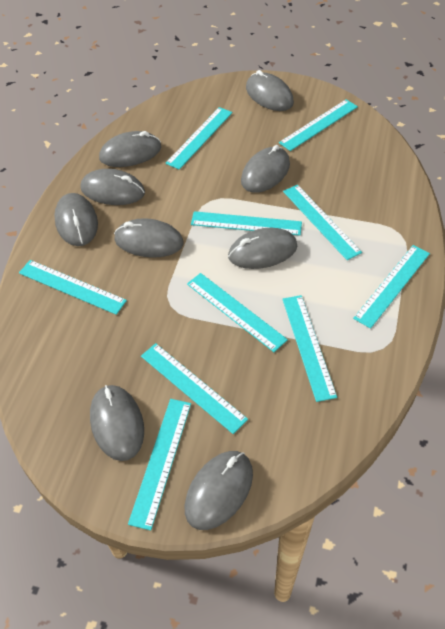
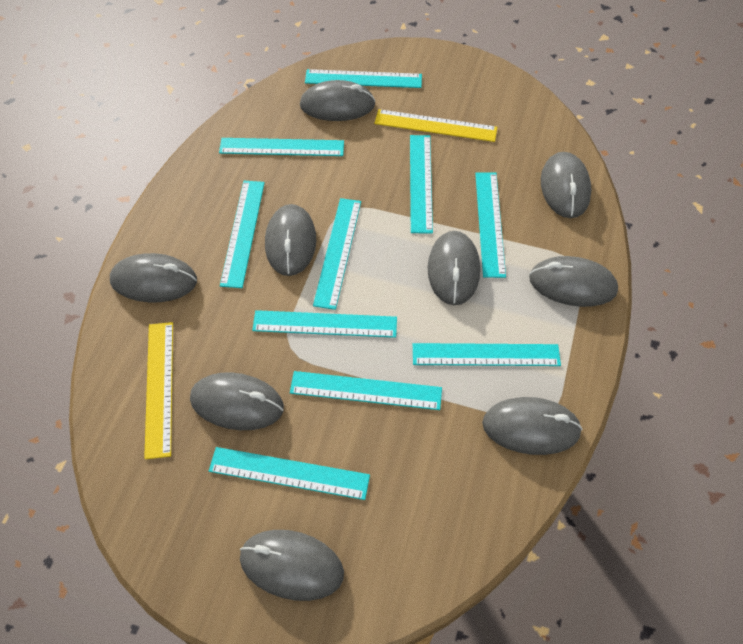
yellow ruler: none = 0 -> [144,322,173,459] [374,109,497,142] = 2

